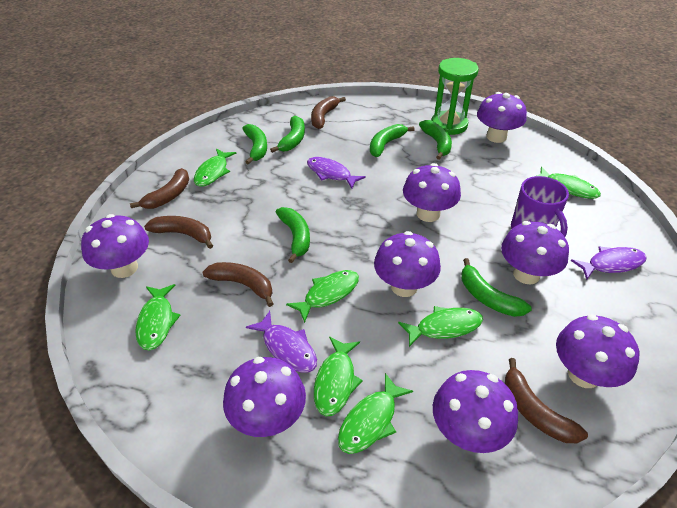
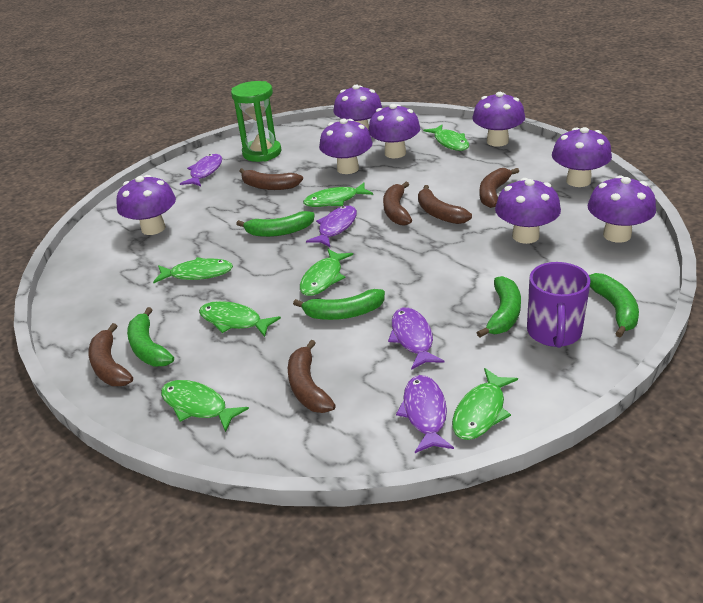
brown banana: [130,168,189,209] [144,216,213,249] [202,262,273,307] [311,96,346,129] [505,358,588,443] = 5 -> [88,323,133,386] [240,168,303,190] [288,340,336,413] [383,182,412,226] [418,185,472,224] [479,168,519,208] = 6
green banana: [242,124,267,165] [270,116,305,153] [276,207,310,263] [370,124,415,157] [419,120,452,160] [462,258,532,317] = 6 -> [127,307,174,367] [236,211,315,237] [293,289,385,320] [477,276,521,337] [589,273,639,337] = 5
purple fish: [246,311,317,373] [307,157,366,189] [571,246,647,280] = 3 -> [180,154,222,186] [306,206,357,247] [388,307,445,370] [396,375,454,453] = 4

